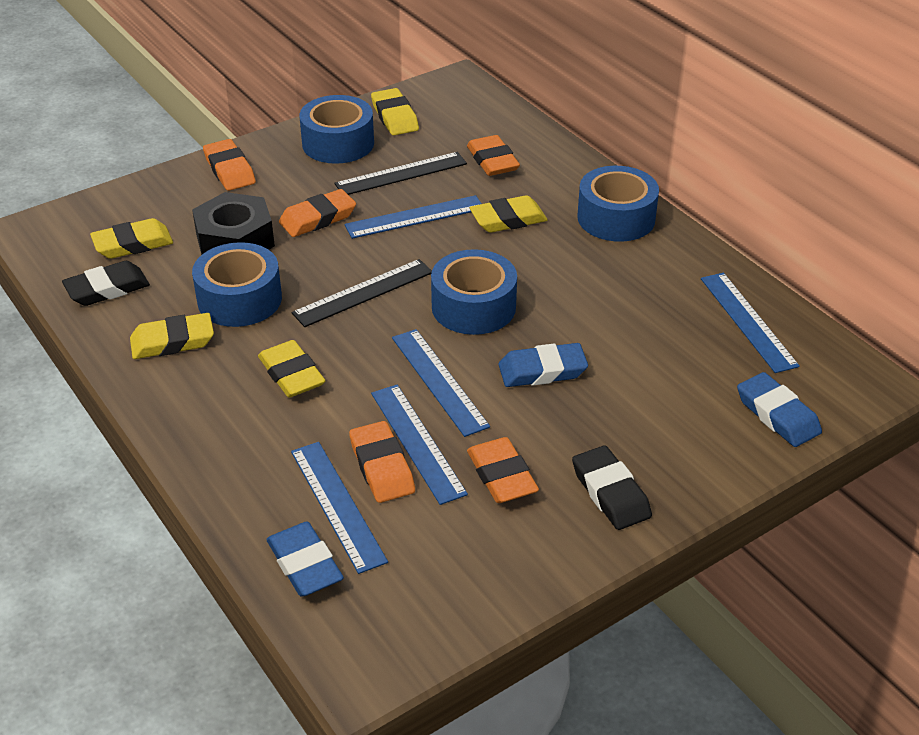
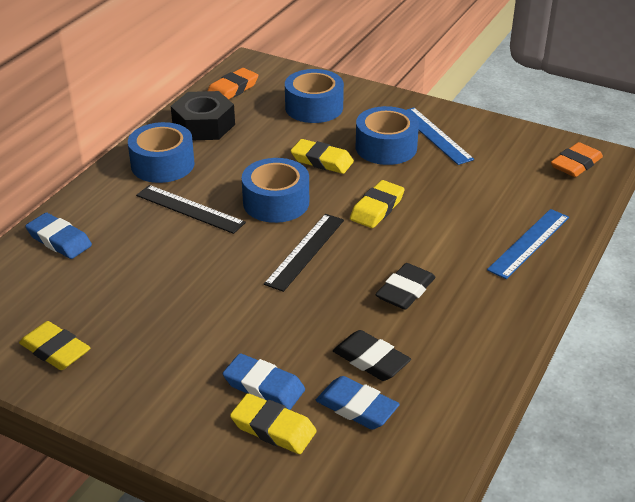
blue ruler: [291,442,388,574] [344,195,482,239] [371,385,468,505] [392,329,490,437] [701,273,800,373] = 5 -> [407,108,474,165] [487,209,569,279] = 2
orange eraser: [203,139,256,191] [279,189,356,237] [349,421,415,503] [467,135,520,176] [467,437,539,503] = 5 -> [207,68,258,100] [551,142,603,177] = 2
yellow eraser: [90,218,173,259] [130,313,214,359] [258,340,325,398] [371,88,419,135] [469,195,548,233] = 5 -> [19,321,91,370] [230,393,317,454] [291,139,354,174] [350,180,405,228] = 4

